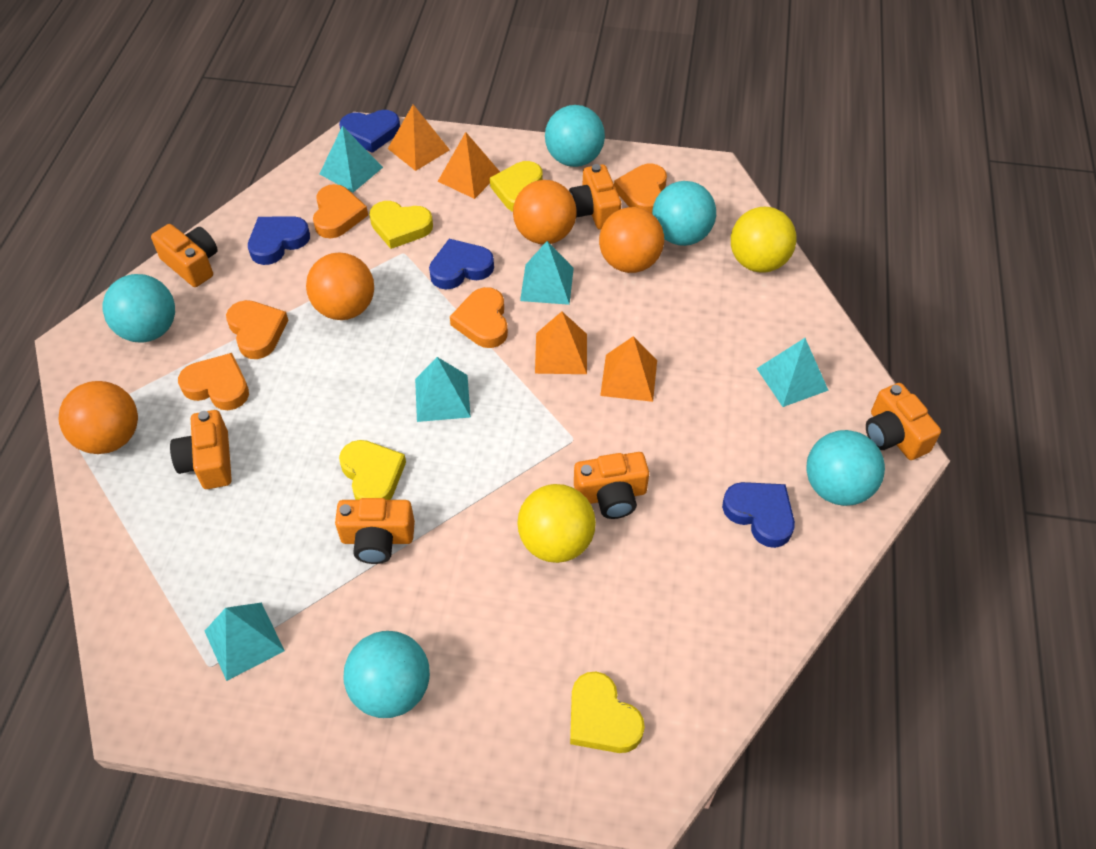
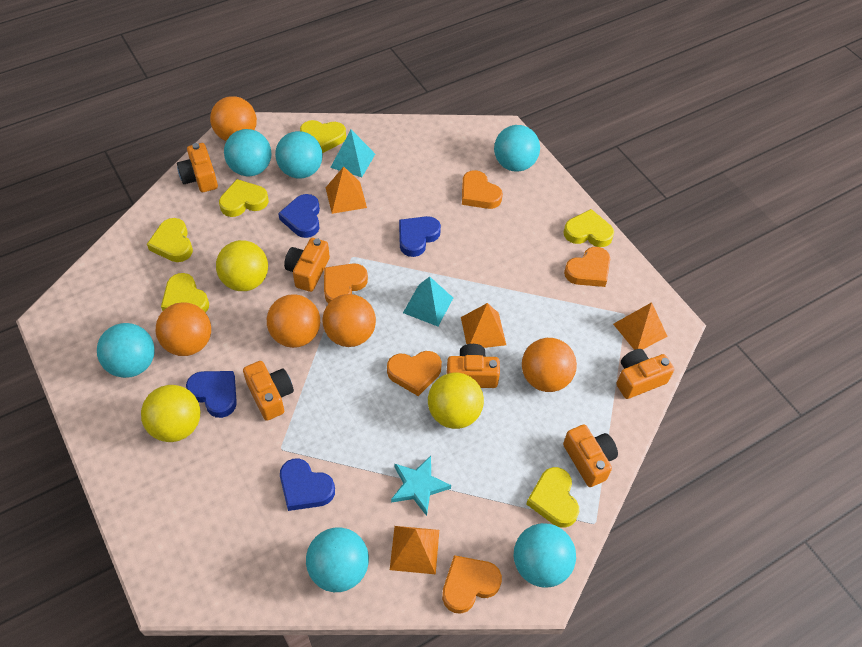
orange ball: [59,381,138,454] [306,252,374,320] [513,180,577,244] [599,207,664,273] = 4 -> [156,302,211,356] [210,96,257,141] [267,294,320,348] [322,294,376,347] [522,338,577,392] = 5
turquoise ball: [103,274,175,343] [343,631,430,718] [545,105,605,167] [652,181,716,246] [806,430,885,506] = 5 -> [97,323,155,378] [224,129,271,176] [275,131,323,179] [306,528,369,592] [494,125,540,172] [514,523,576,587] = 6
turquoise pyramid: [205,603,285,681] [320,126,383,193] [415,357,471,422] [520,241,574,305] [757,338,829,407] = 5 -> [330,130,375,177] [403,277,453,326] = 2
turquoise star: none = 0 -> [391,456,451,516] = 1
yellow ball: [517,484,596,563] [731,207,796,273] = 2 -> [141,385,200,442] [216,240,268,291] [428,373,484,429] = 3
yellow heart: [339,440,406,500] [369,201,433,249] [490,161,543,212] [570,672,645,753] = 4 -> [147,218,193,262] [161,273,209,313] [219,179,269,217] [300,120,346,153] [526,467,579,528] [564,209,614,247] = 6

